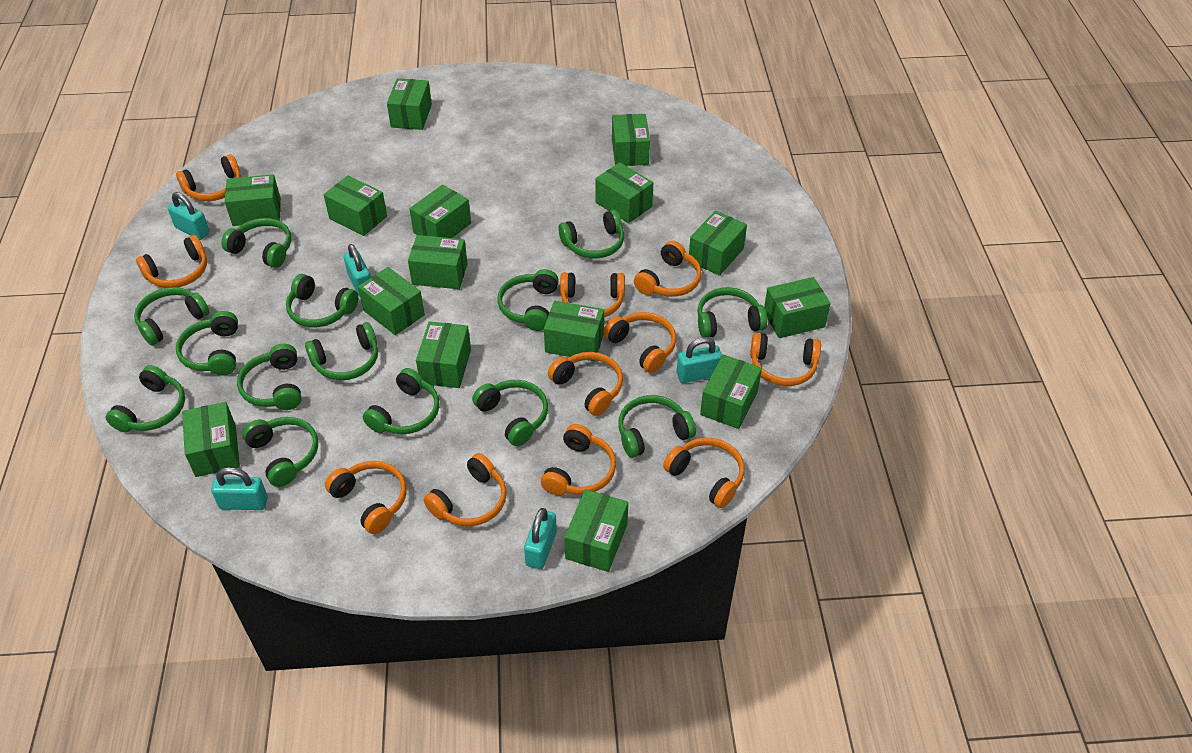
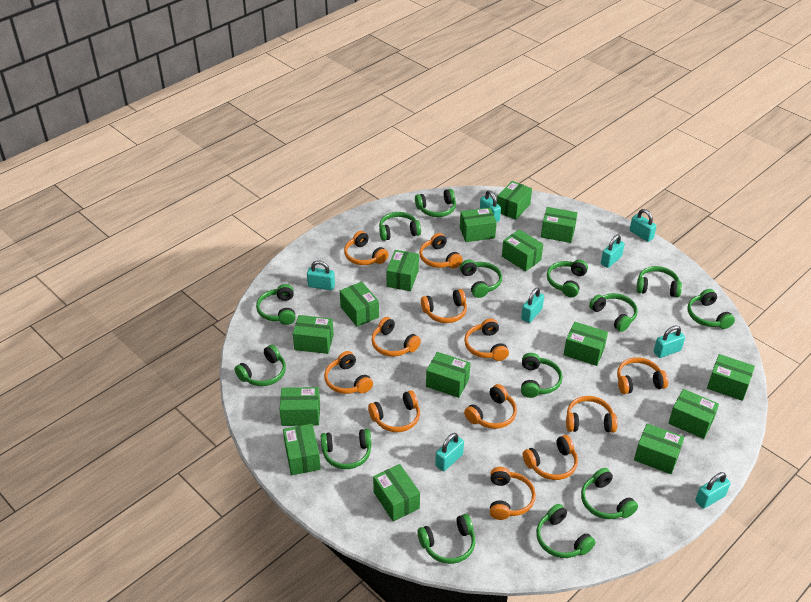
orange headphones: [136,235,207,288] [176,154,241,201] [325,461,406,534] [424,453,507,526] [541,424,616,496] [548,352,623,416] [560,272,625,317] [603,312,676,373] [634,241,702,297] [663,437,745,508] [750,333,821,386] = 11 -> [324,351,373,394] [344,231,389,265] [368,390,420,432] [371,317,421,357] [419,233,463,268] [421,289,467,323] [464,318,509,361] [464,384,517,429] [490,467,536,520] [523,435,578,480] [566,396,617,433] [617,357,668,394] = 12
turquoise padlock: [168,192,210,240] [211,467,268,510] [344,244,371,297] [524,508,557,569] [677,337,722,383] = 5 -> [307,261,335,290] [435,433,464,471] [480,190,501,222] [521,287,544,323] [601,234,625,268] [630,209,657,242] [654,326,685,358] [695,472,731,509] = 8

